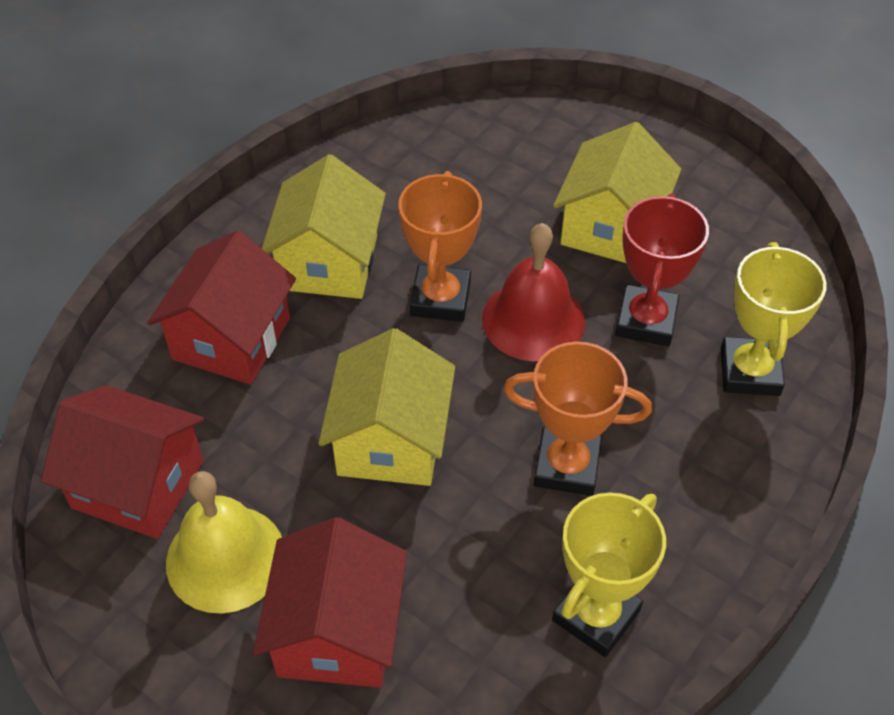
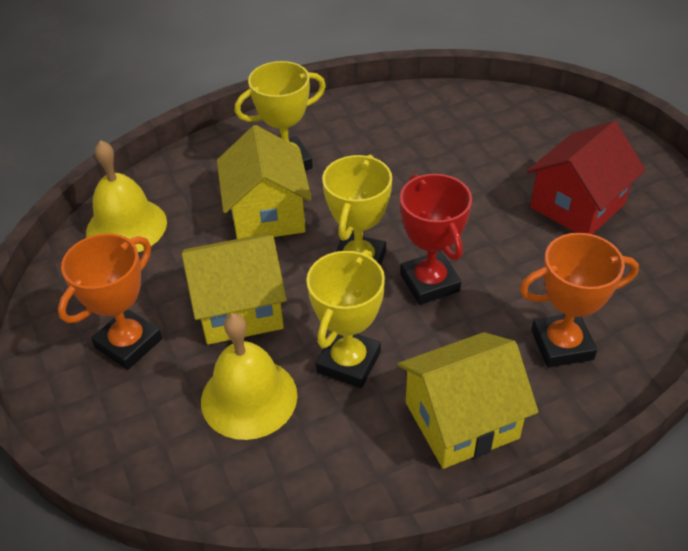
red bell: [482,223,585,361] = 1 -> none = 0
red house: [41,385,204,539] [147,230,296,385] [253,517,407,688] = 3 -> [527,121,646,235] = 1
yellow bell: [166,471,282,614] = 1 -> [86,140,167,252] [201,313,298,440] = 2
yellow trophy: [552,492,666,657] [721,242,827,396] = 2 -> [234,61,326,171] [306,250,385,388] [322,154,392,266] = 3

